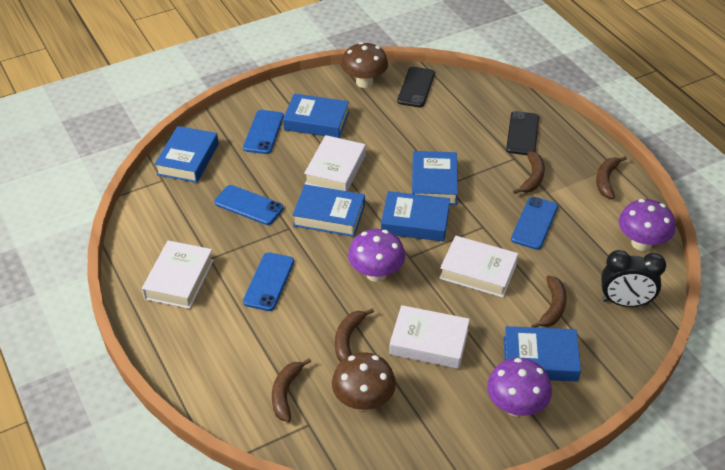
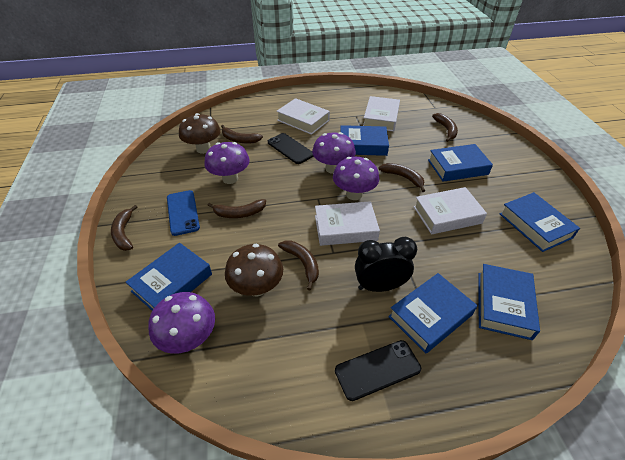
blue phone: [214,185,284,225] [243,110,284,154] [243,252,294,311] [511,197,558,250] = 4 -> [167,190,200,236] = 1
brown banana: [272,358,311,422] [335,308,374,362] [513,151,545,194] [531,275,567,328] [596,156,627,199] = 5 -> [111,205,138,251] [208,199,266,218] [221,125,263,144] [278,240,319,290] [378,163,425,192] [432,113,458,142] = 6
purple mushroom: [348,229,405,282] [487,358,552,417] [619,199,675,251] = 3 -> [148,292,215,354] [204,142,250,184] [312,132,356,174] [333,157,379,200] = 4

